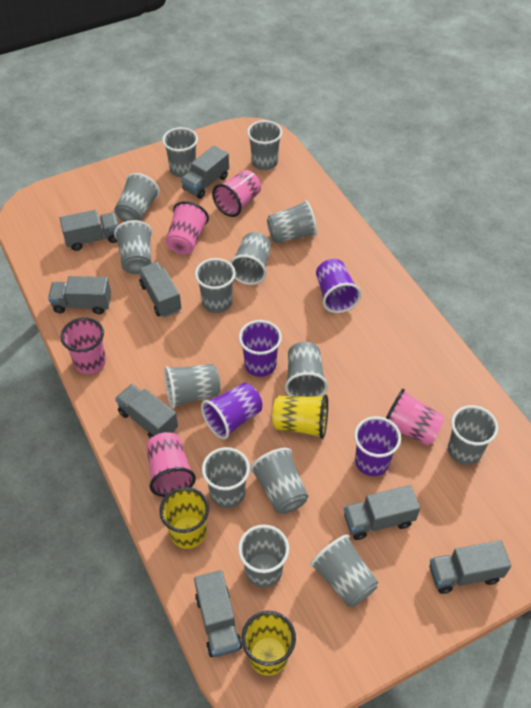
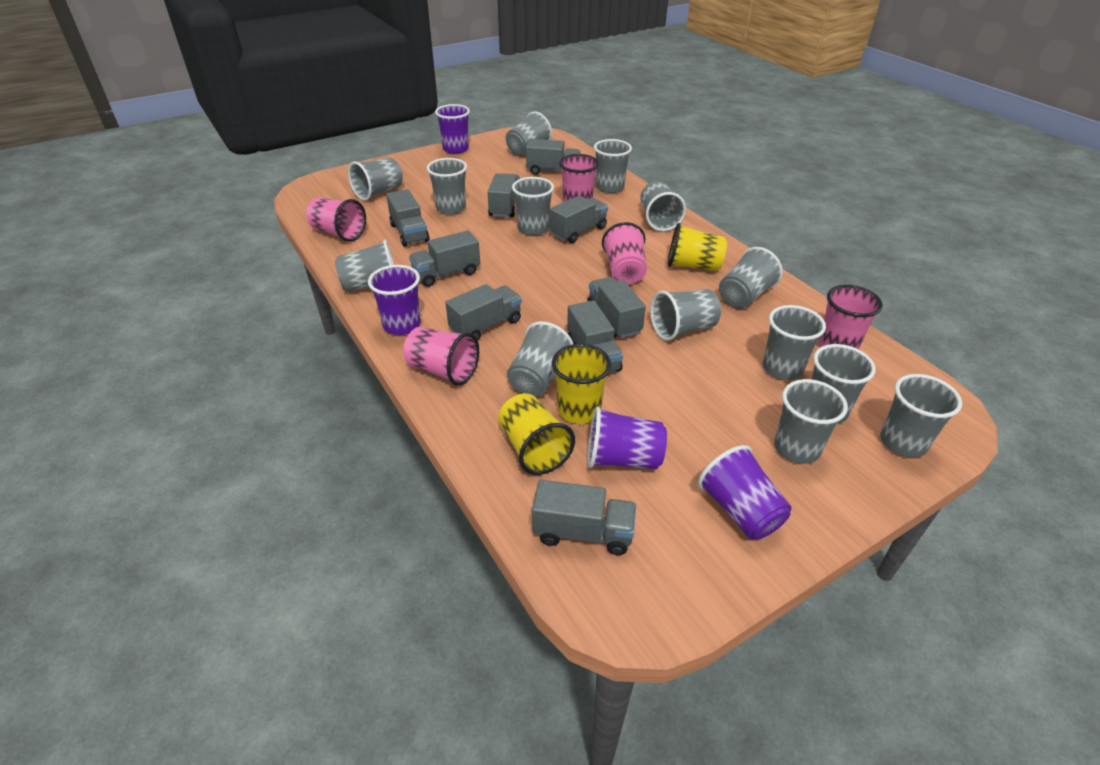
grey truck: [48,276,111,314] [60,210,118,251] [115,384,178,439] [138,262,181,317] [181,146,229,199] [194,570,242,657] [344,485,420,540] [429,540,511,594] = 8 -> [386,189,430,247] [409,230,480,287] [445,284,522,340] [488,173,520,217] [526,139,581,175] [532,480,636,555] [550,195,608,243] [567,300,623,373] [588,277,646,338] = 9

